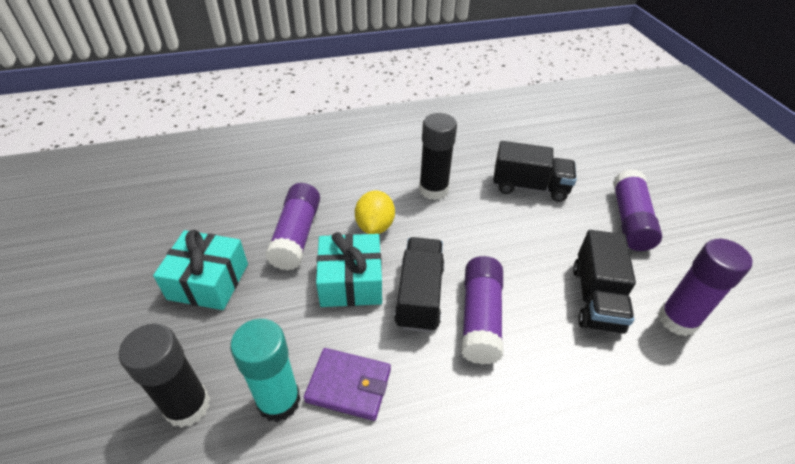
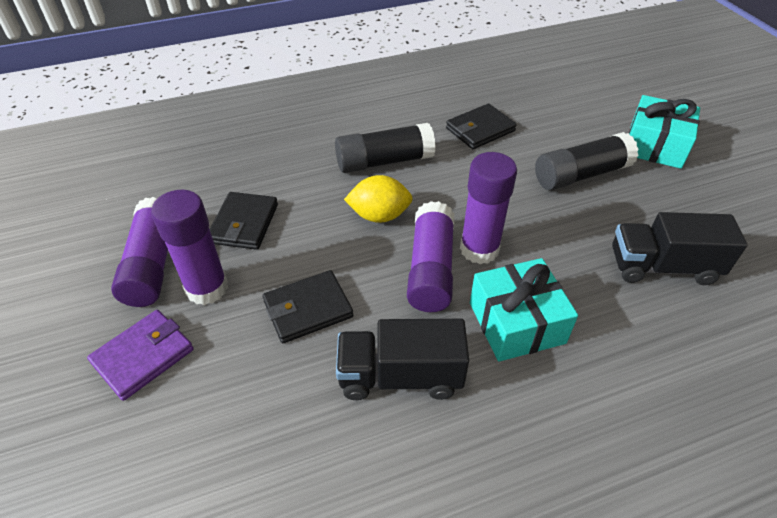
black truck: [394,237,445,332] [493,141,576,202] [573,230,636,334] = 3 -> [336,319,469,400] [612,212,747,285] = 2
black wallet: none = 0 -> [210,192,278,250] [263,270,353,343] [446,104,517,149] = 3
turquoise glue stick: [230,319,301,422] = 1 -> none = 0

